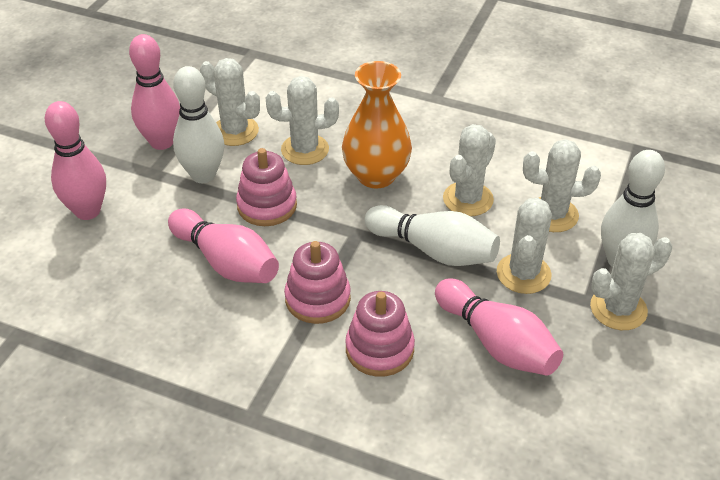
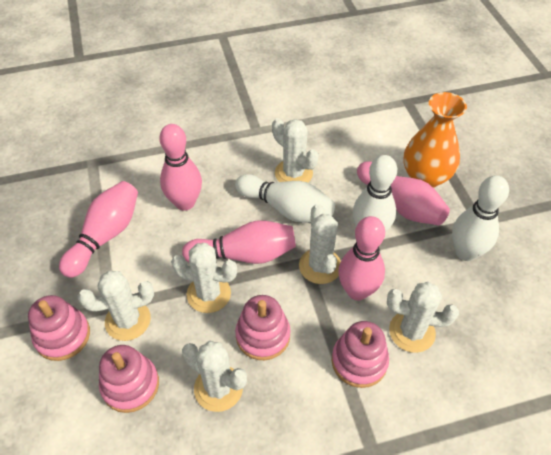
pink bowling pin: [45,101,106,220] [129,34,180,150] [168,208,279,283] [435,279,563,376] = 4 -> [59,181,138,278] [159,124,202,211] [182,220,296,264] [338,216,385,301] [357,161,450,225] = 5
pink stacking toy: [236,148,297,226] [284,241,351,324] [345,291,415,377] = 3 -> [28,295,90,361] [99,345,159,413] [235,295,291,360] [332,321,389,388] = 4

